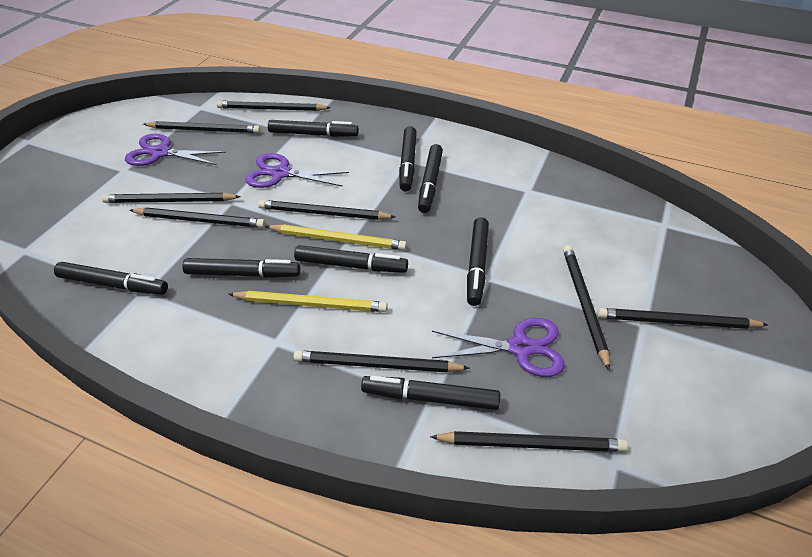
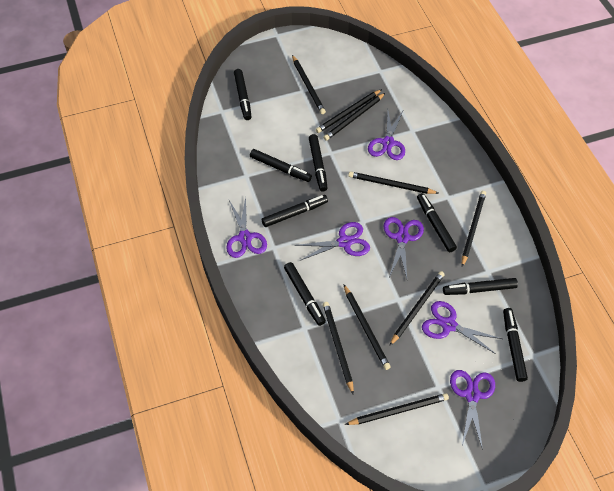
purple scissors: [125,134,226,166] [245,153,349,188] [432,318,565,377] = 3 -> [226,197,267,258] [294,222,370,261] [368,111,405,160] [384,217,424,278] [422,301,502,354] [450,370,495,450] = 6
yellow pencil: [228,291,388,312] [265,224,407,250] = 2 -> none = 0

